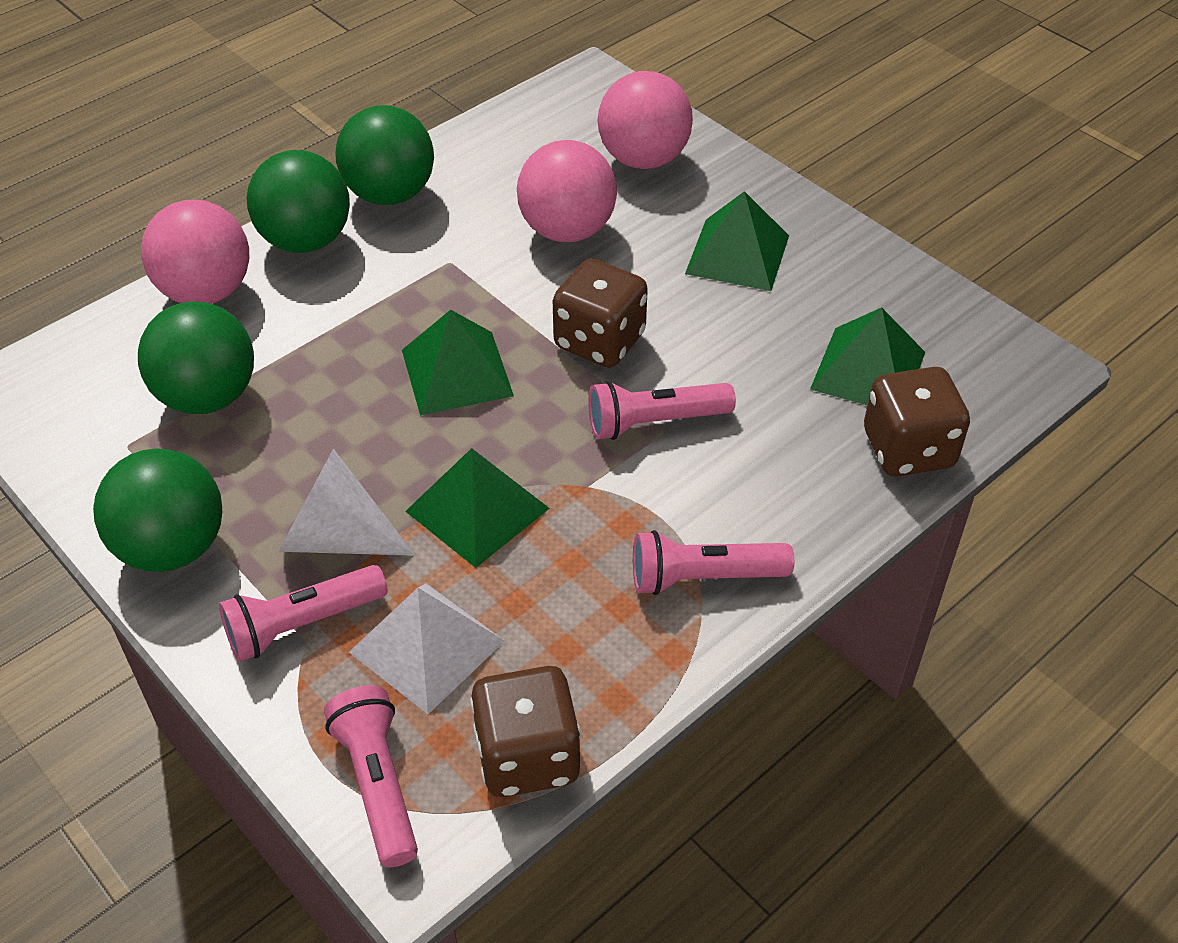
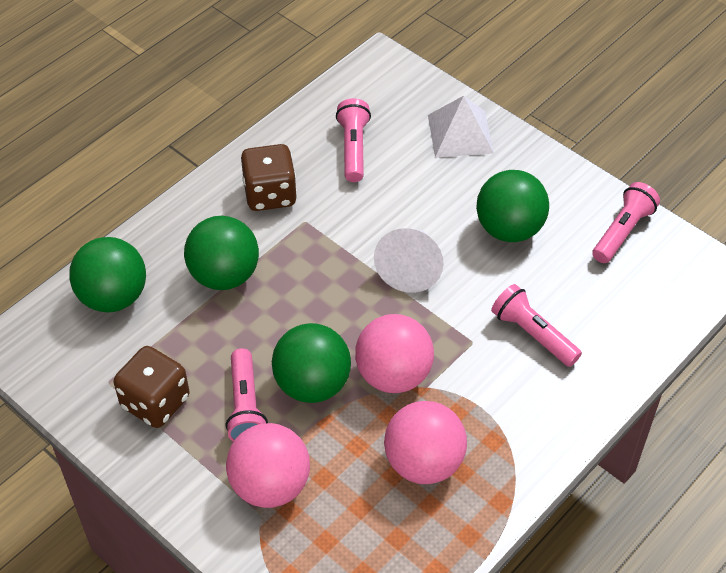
brown dice: [470,666,581,797] [553,259,648,368] [864,367,970,476] = 3 -> [113,346,190,428] [241,144,297,211] = 2
green pyramid: [402,310,514,415] [405,448,550,568] [685,191,789,291] [810,308,925,405] = 4 -> none = 0

